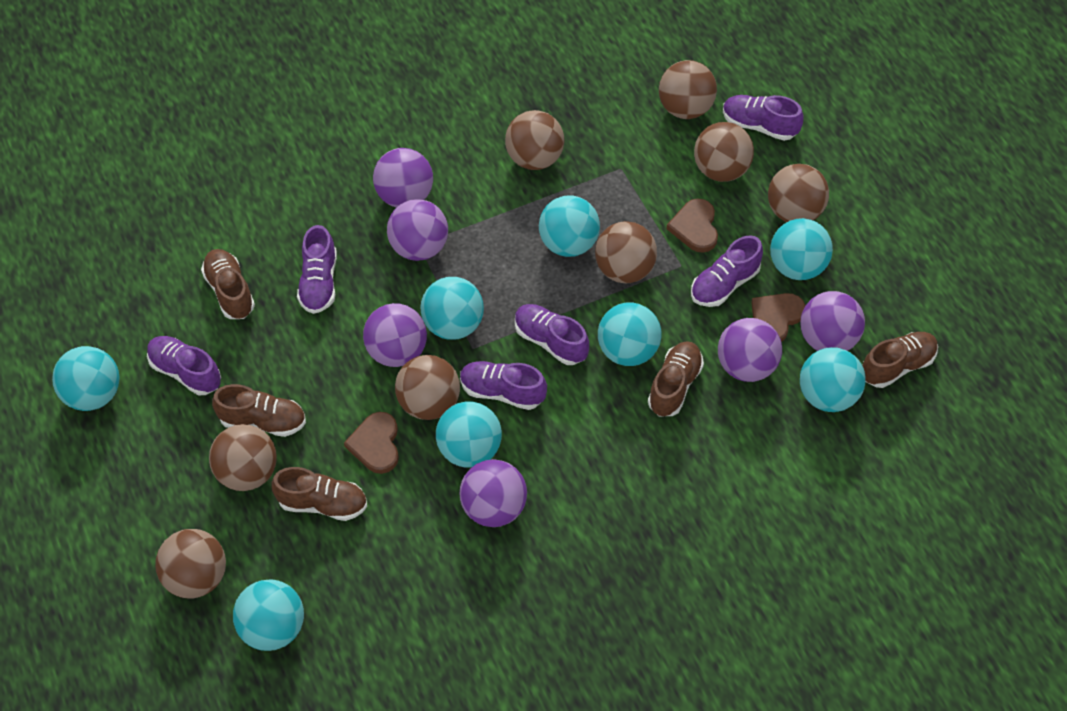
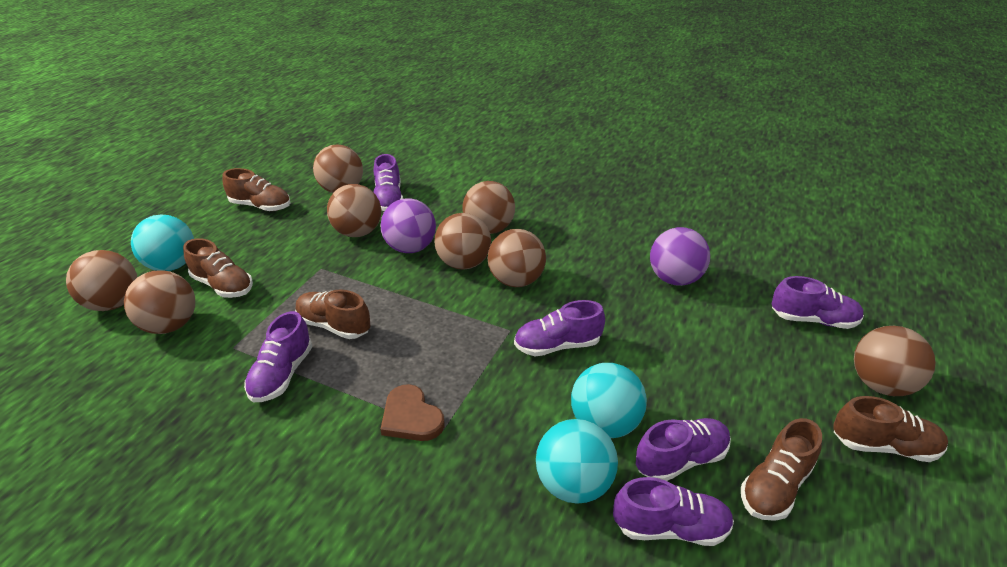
brown heart: [344,412,399,474] [666,199,718,253] [751,293,806,342] = 3 -> [380,384,444,441] = 1
purple ball: [363,303,427,367] [373,148,433,208] [387,199,448,261] [459,459,527,527] [718,318,782,382] [800,291,865,351] = 6 -> [380,198,436,253] [650,227,710,286] = 2
turquoise ball: [52,346,120,411] [233,579,304,651] [420,277,484,340] [436,402,502,468] [539,196,600,257] [598,303,661,366] [770,218,833,280] [800,347,866,412] = 8 -> [131,214,194,271] [536,419,618,504] [571,363,647,438] = 3

